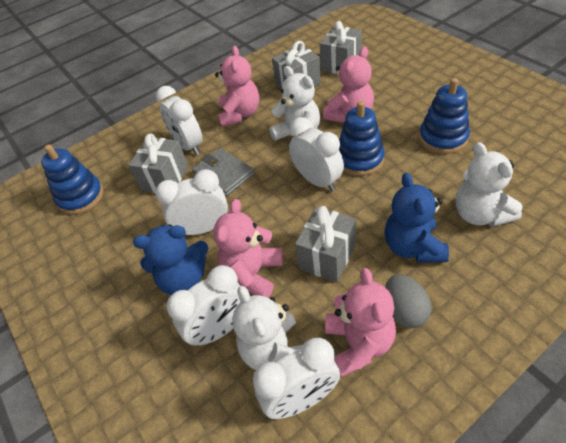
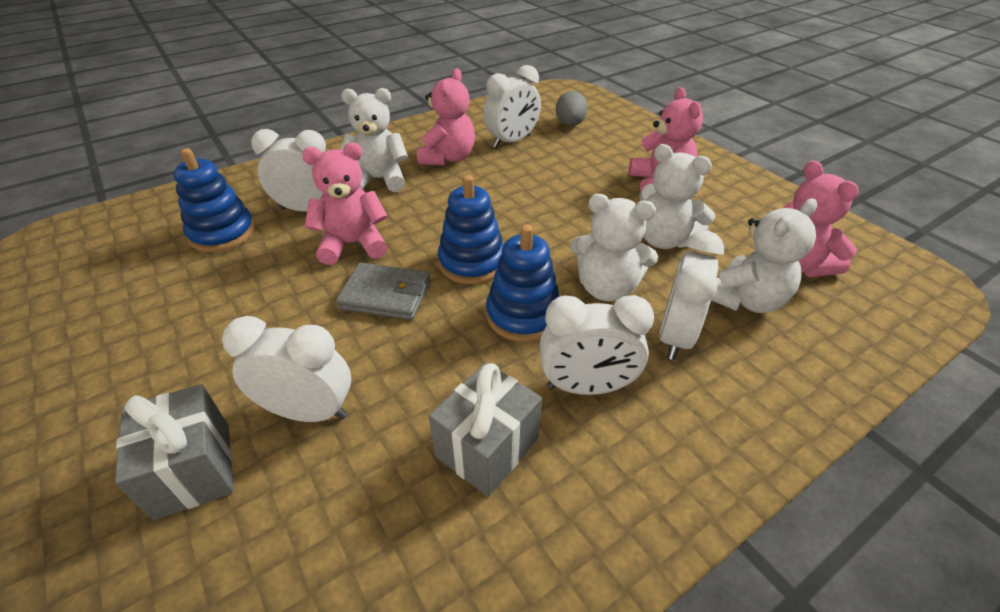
blue teddy bear: [133,224,208,295] [385,173,449,262] = 2 -> none = 0
grey gift: [128,133,188,193] [272,41,321,89] [295,206,356,282] [320,21,362,74] = 4 -> [115,384,234,520] [429,362,542,497] = 2
white teddy bear: [232,286,303,370] [269,66,320,141] [456,142,523,227] = 3 -> [340,88,408,192] [571,194,658,302] [639,144,715,249] [711,199,817,313] = 4

